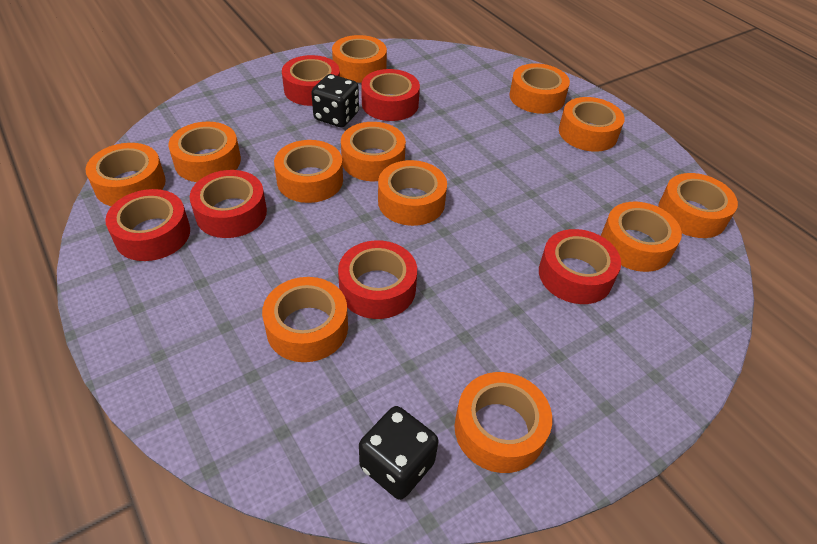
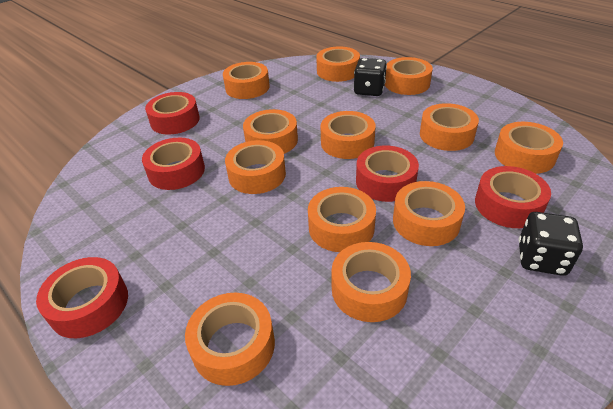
red tape: [105,189,190,261] [190,170,267,238] [282,55,340,106] [338,240,417,319] [361,69,420,121] [539,229,621,304] = 6 -> [36,257,128,338] [142,138,205,190] [145,92,200,135] [356,146,419,202] [475,166,551,228] = 5

